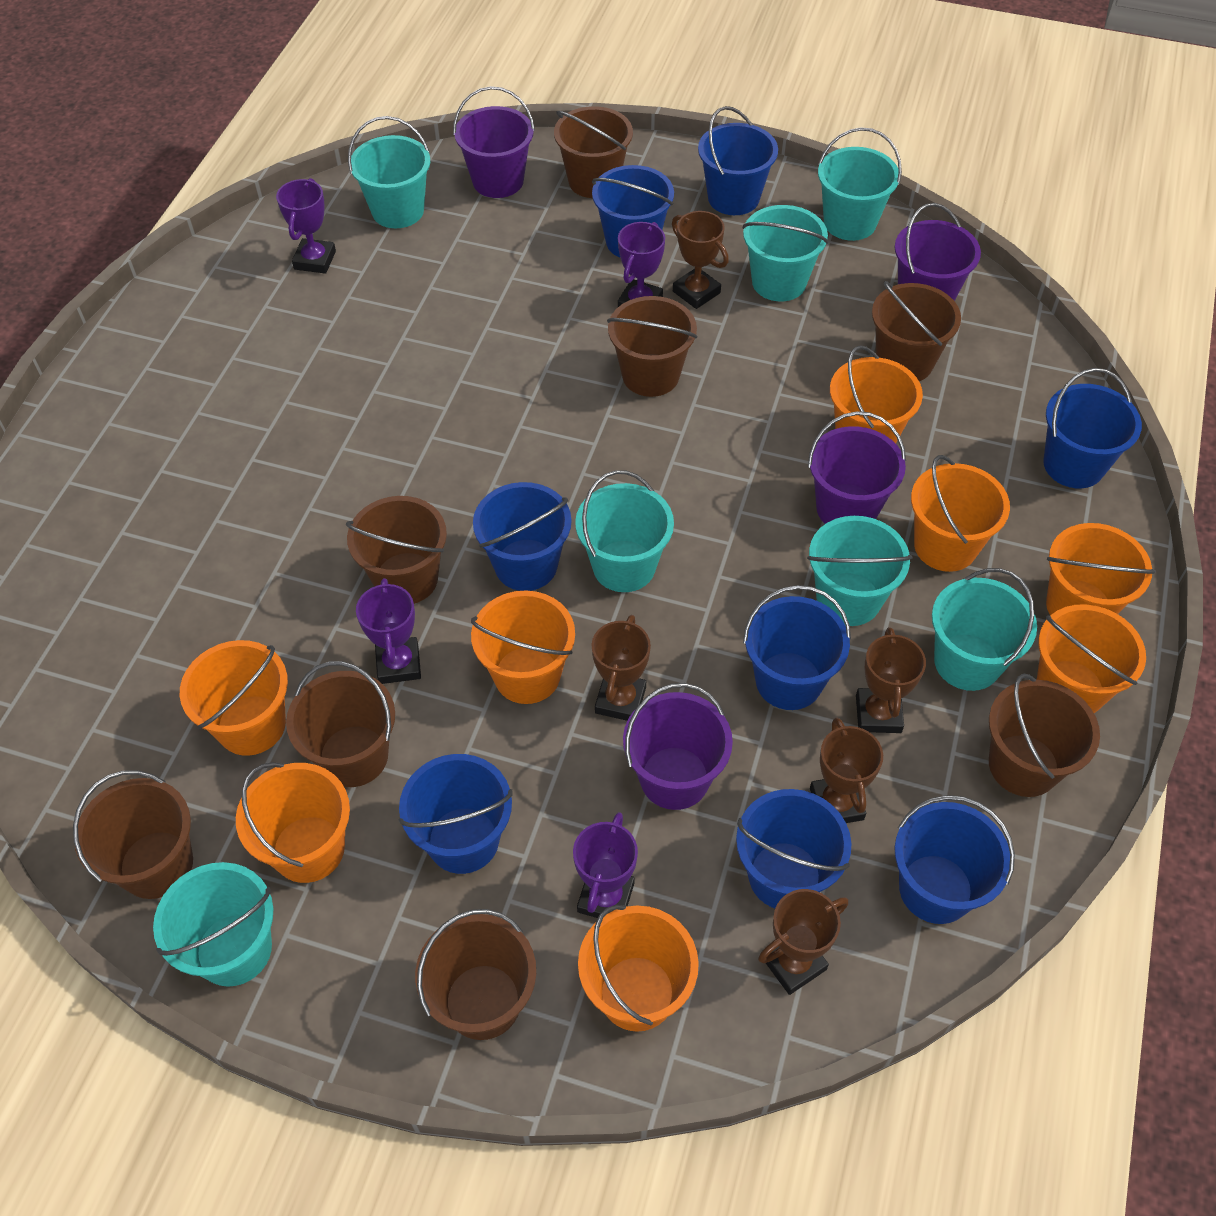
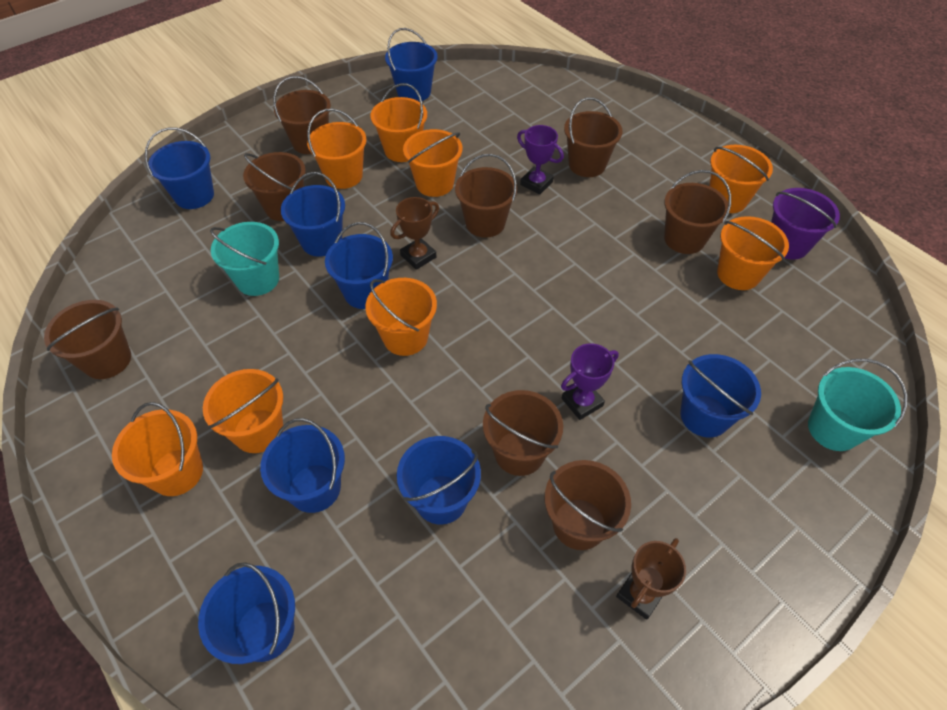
brown trophy: [592,615,651,721] [672,211,729,309] [758,889,848,995] [810,718,883,823] [856,627,926,733] = 5 -> [390,197,439,270] [616,538,686,620] = 2
purple bucket: [453,86,535,198] [623,683,733,810] [808,411,906,524] [895,203,981,301] = 4 -> [771,188,840,260] = 1
purple trophy: [276,178,336,274] [356,578,421,684] [573,812,638,918] [618,222,665,307] = 4 -> [517,125,564,195] [561,343,619,420] = 2
turquoise bucket: [153,862,273,987] [348,116,430,228] [575,470,674,592] [743,205,829,301] [807,516,913,626] [818,127,902,241] [932,568,1037,691] = 7 -> [210,222,279,296] [808,359,907,451] = 2

